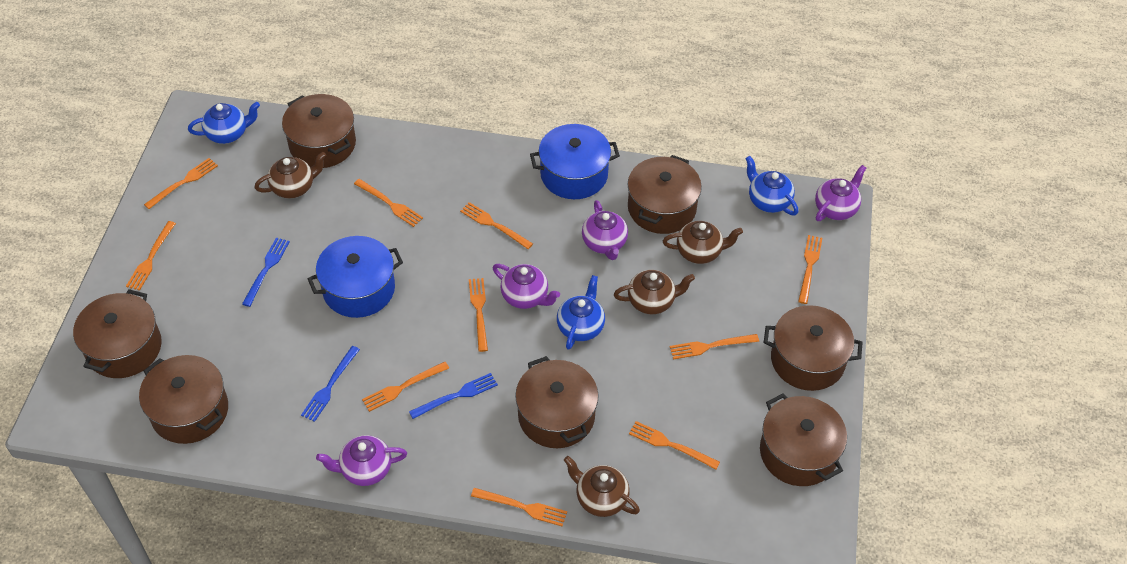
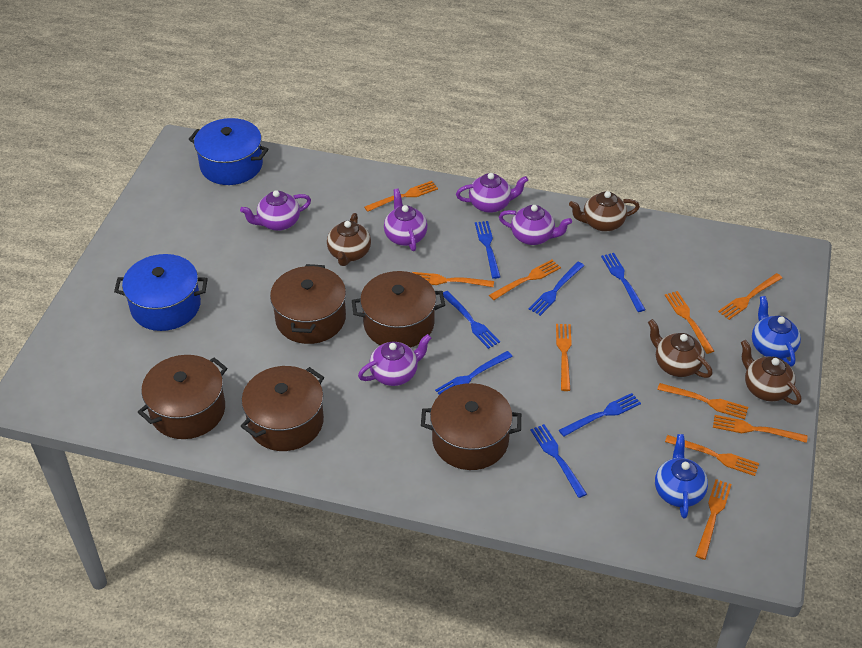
blue fork: [242,238,290,307] [301,346,360,422] [409,373,498,419] = 3 -> [435,351,513,395] [443,291,500,349] [475,221,500,279] [529,262,584,316] [530,424,587,498] [559,393,641,437] [601,253,646,312] = 7
blue teapot: [188,102,260,144] [557,275,605,350] [745,156,798,215] = 3 -> [655,434,708,518] [752,296,801,367] = 2
brown pot: [73,289,162,378] [139,355,228,444] [282,94,356,168] [515,356,598,448] [628,155,702,234] [760,393,847,486] [764,305,863,391] = 7 -> [138,355,227,439] [240,366,324,451] [270,264,346,344] [352,271,445,348] [421,383,521,470] = 5
purple teapot: [316,435,407,486] [493,264,560,309] [582,200,628,260] [815,165,866,221] = 4 -> [240,190,311,231] [358,334,431,386] [384,189,428,251] [456,173,528,213] [499,205,572,245] = 5

